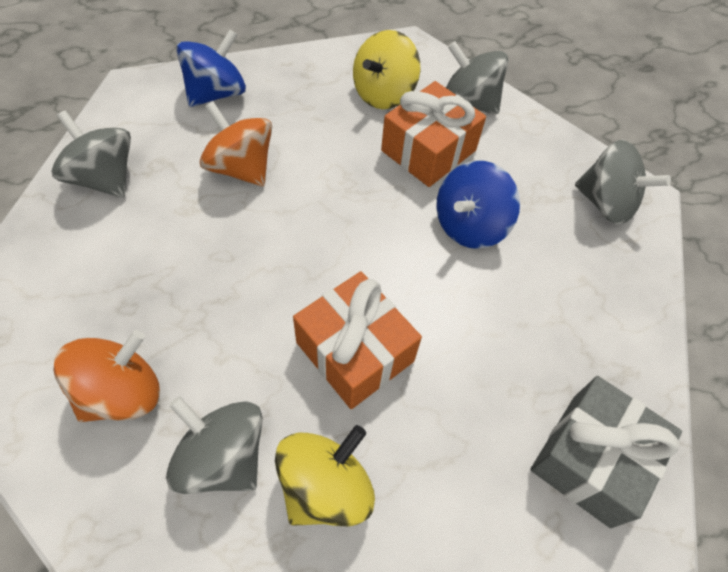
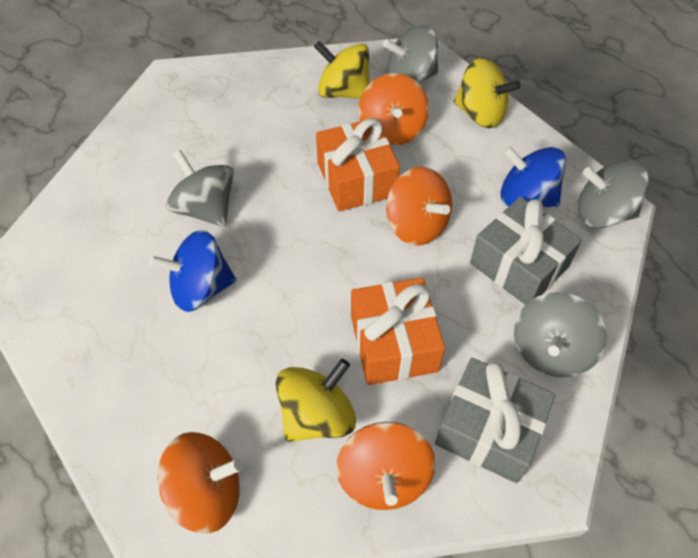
grey gift: [530,376,682,528] = 1 -> [435,358,555,483] [470,197,582,305] = 2
orange spinning top: [53,330,160,422] [200,101,272,186] = 2 -> [157,432,243,534] [336,422,436,510] [358,73,429,146] [386,167,452,245] = 4
yellow spinning top: [275,425,375,526] [353,30,420,109] = 2 -> [275,359,356,442] [314,41,370,99] [454,58,521,128] = 3

